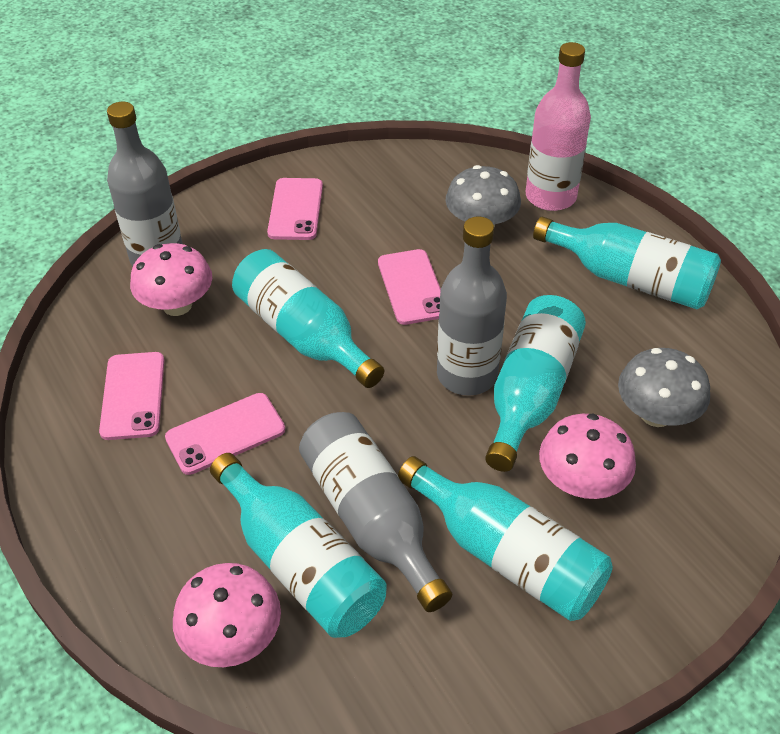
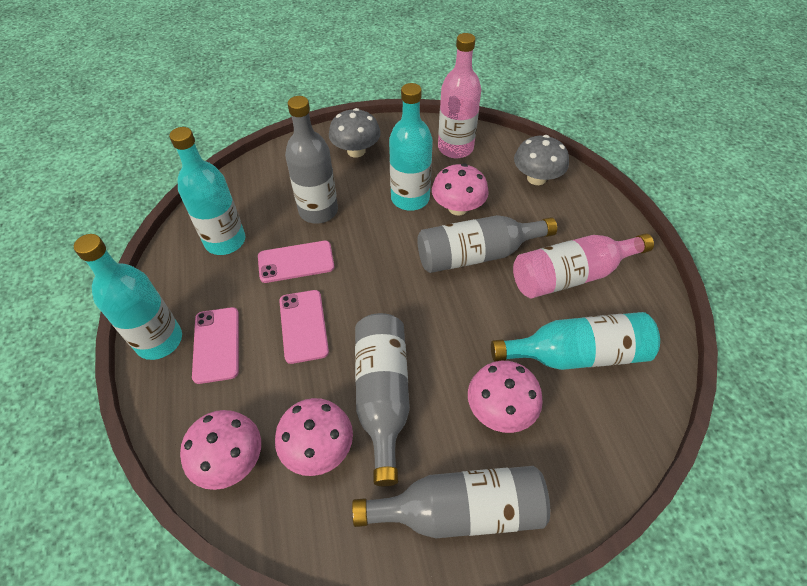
grey bottle: [107,102,183,266] [299,412,452,612] [437,216,507,396] = 3 -> [285,96,338,224] [352,466,550,538] [355,313,410,486] [417,215,557,273] = 4
pink bottle: [526,42,591,211] = 1 -> [438,33,481,158] [513,233,654,298] = 2
pink mushroom: [130,243,212,316] [173,563,281,667] [539,414,636,499] = 3 -> [180,410,261,490] [275,398,353,476] [432,164,489,216] [468,361,543,433] = 4
pink phone: [99,352,164,440] [165,393,285,475] [267,178,323,240] [378,249,441,325] = 4 -> [192,307,239,384] [258,241,334,283] [279,290,329,364] = 3
turquoise bottle: [210,453,387,638] [232,249,384,388] [398,456,613,621] [485,295,586,472] [533,216,721,309] = 5 -> [74,234,182,360] [169,127,245,255] [389,83,433,211] [491,312,660,370] = 4

